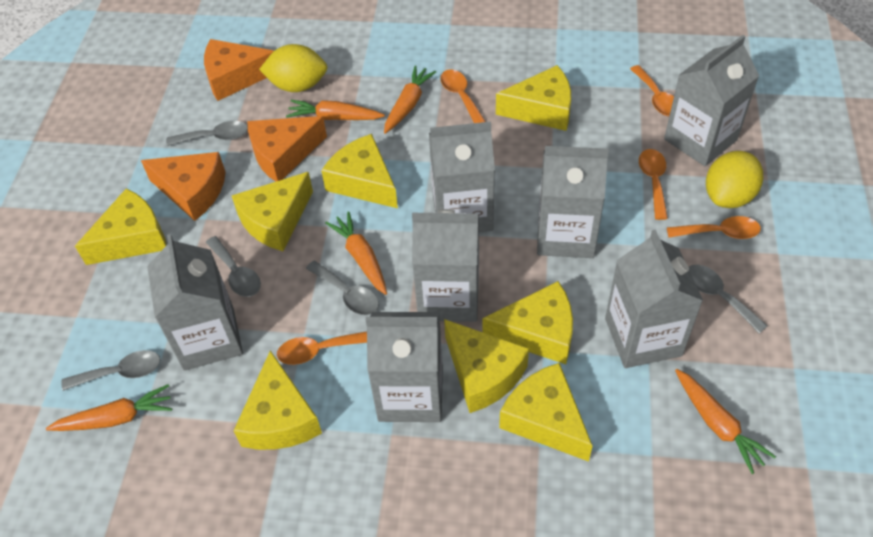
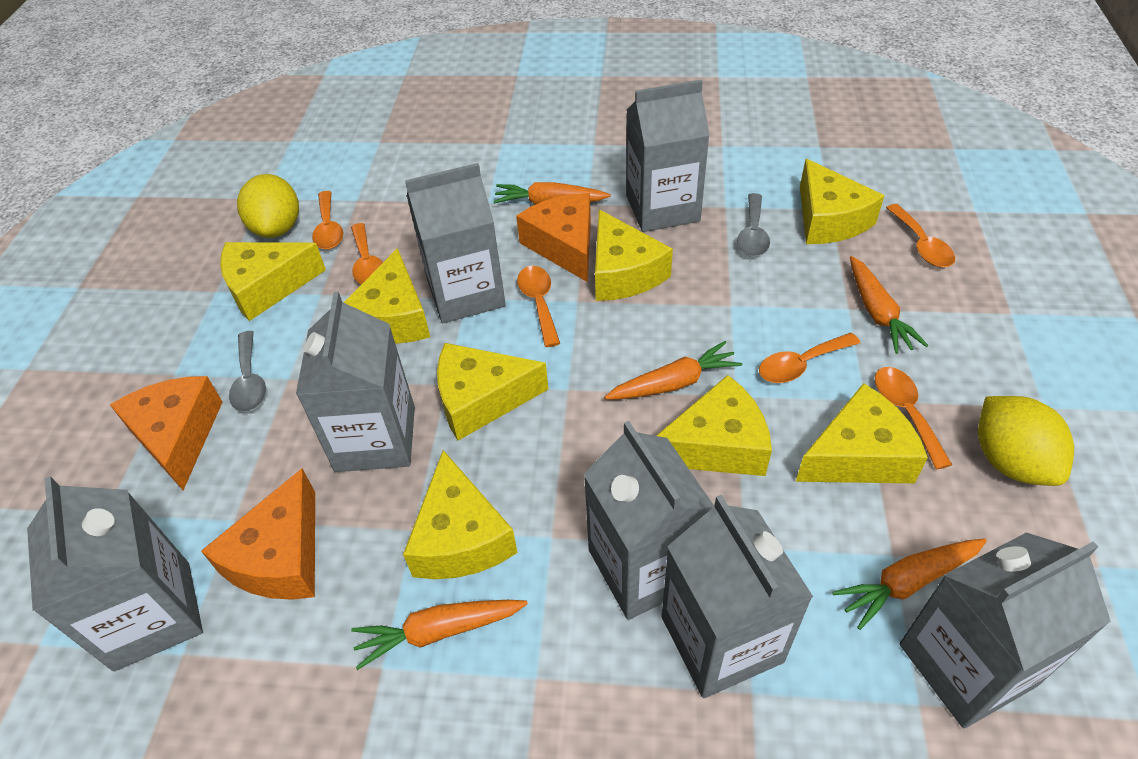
grey spoon: [61,350,161,391] [166,121,248,146] [205,236,261,297] [306,261,379,315] [689,265,768,333] = 5 -> [229,331,266,412] [737,193,770,257] = 2
orange spoon: [277,331,367,365] [440,69,486,123] [630,65,674,116] [639,149,668,220] [667,216,761,239] = 5 -> [312,191,343,250] [351,223,383,284] [517,266,560,347] [759,333,860,383] [875,367,952,470] [886,204,955,267] = 6

